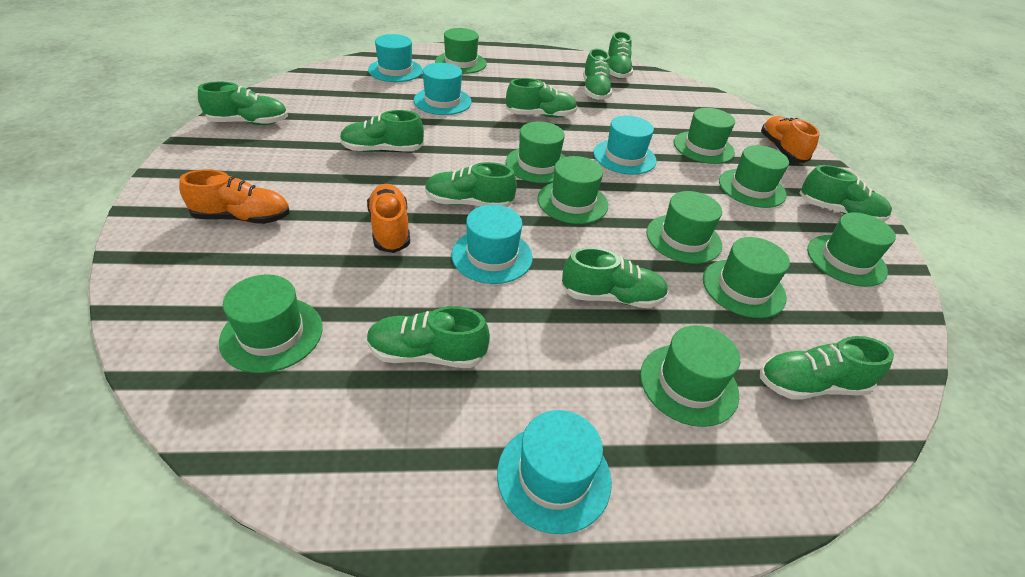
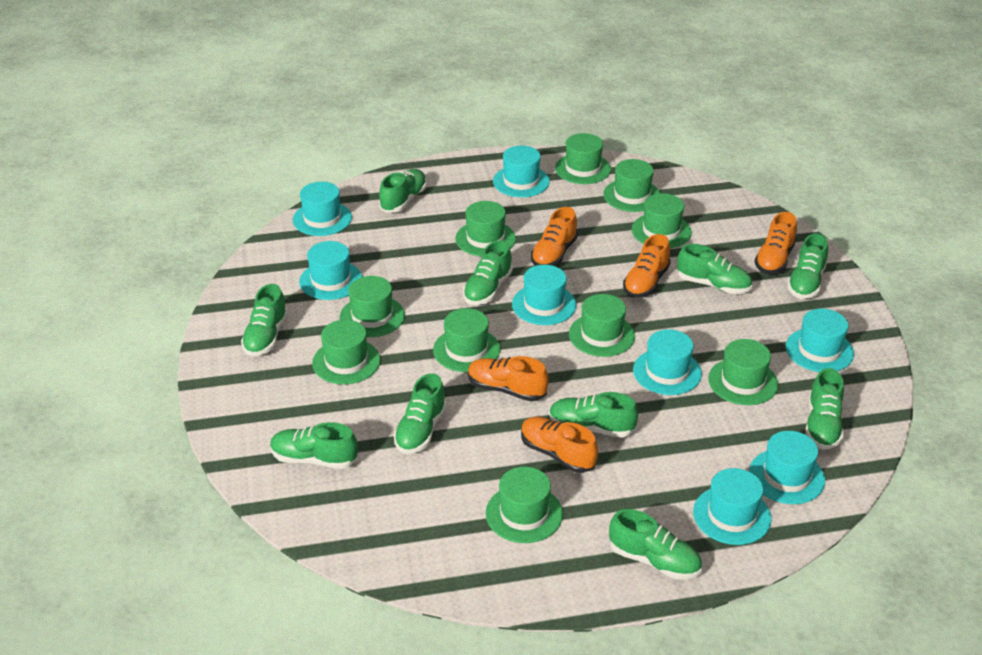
orange shoe: [179,169,290,224] [367,184,410,253] [761,116,820,163] = 3 -> [468,356,549,401] [521,416,598,473] [531,207,578,266] [623,234,671,298] [755,212,797,274] = 5
turquoise hat: [368,34,423,82] [414,63,472,115] [451,205,533,284] [497,410,612,534] [593,115,657,175] = 5 -> [293,182,352,236] [299,241,362,300] [493,146,550,197] [512,265,576,325] [633,329,702,395] [693,468,772,545] [749,431,825,504] [786,309,854,372] = 8

